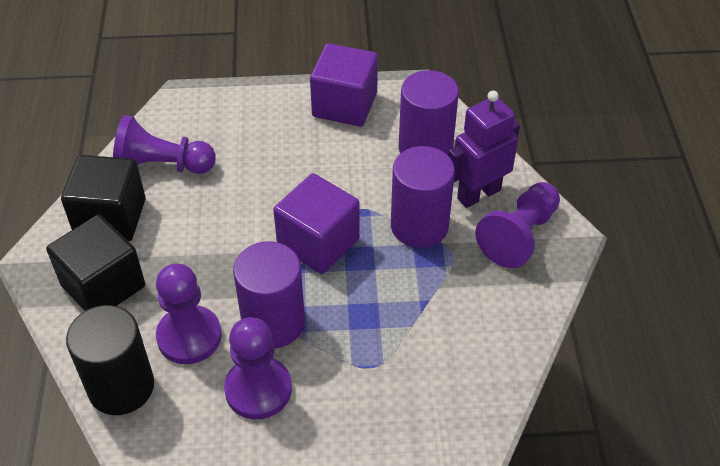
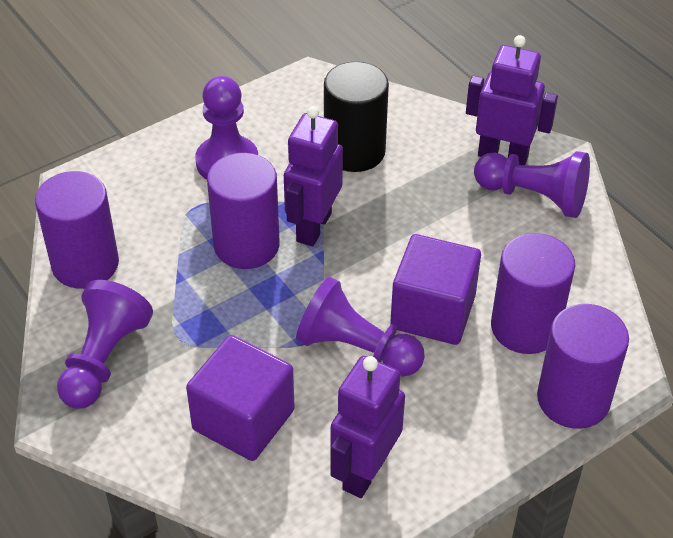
black cube: [46,214,145,311] [61,155,146,241] = 2 -> none = 0
purple cylinder: [233,242,305,348] [391,146,455,248] [399,70,459,155] = 3 -> [35,171,119,289] [207,153,280,269] [491,233,575,354] [537,304,629,429] = 4
purple robot: [448,91,520,208] = 1 -> [284,106,343,246] [330,356,405,498] [466,35,558,165] = 3

